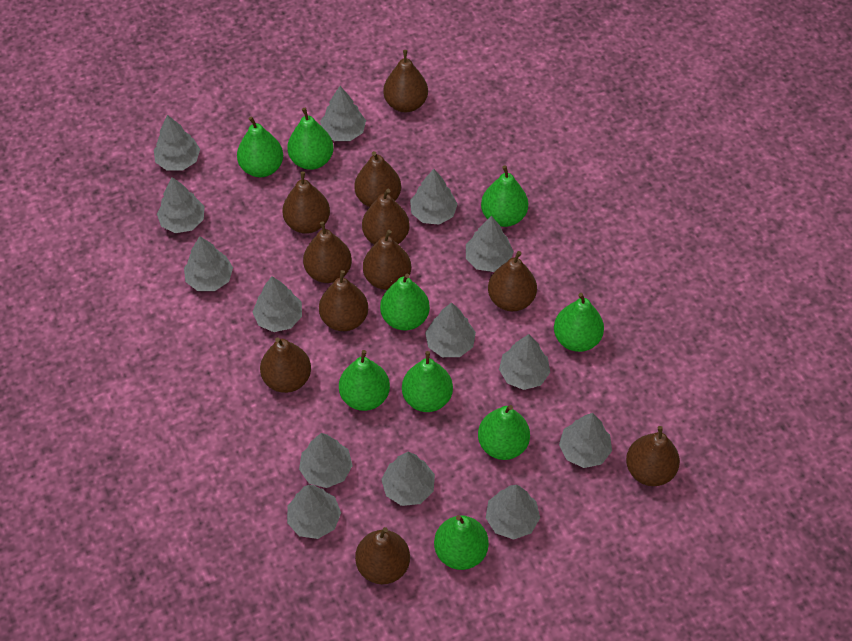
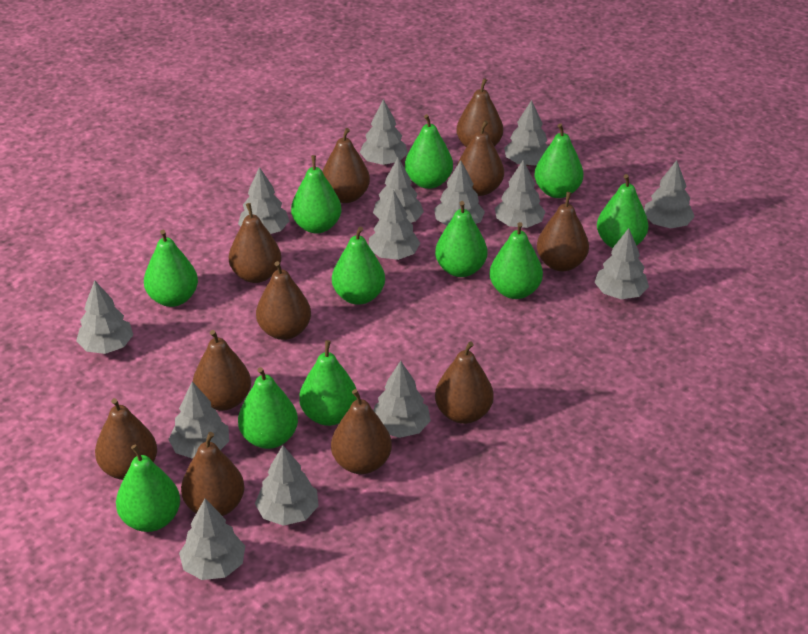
green pear: [237,116,283,177] [287,108,334,170] [339,350,390,411] [380,274,430,330] [402,351,453,412] [434,515,489,570] [478,405,530,460] [481,165,528,227] [554,293,604,352] = 9 -> [116,444,180,532] [144,230,198,307] [238,367,298,449] [291,155,342,234] [299,340,357,426] [332,227,385,305] [405,114,453,189] [435,201,487,277] [489,222,543,299] [534,123,584,198] [597,174,649,248] = 11

